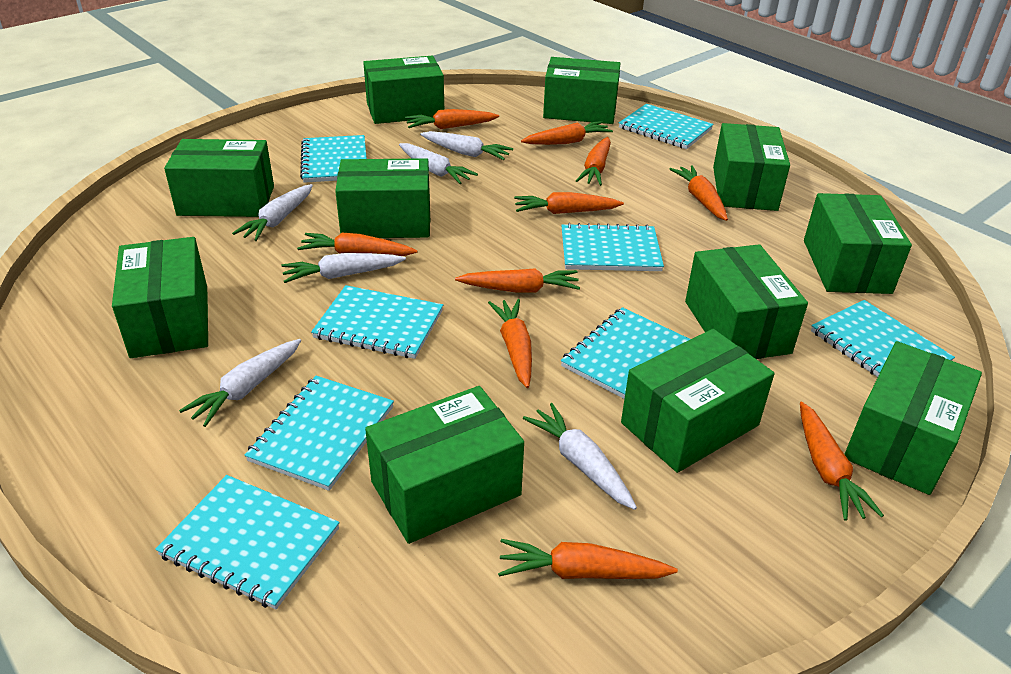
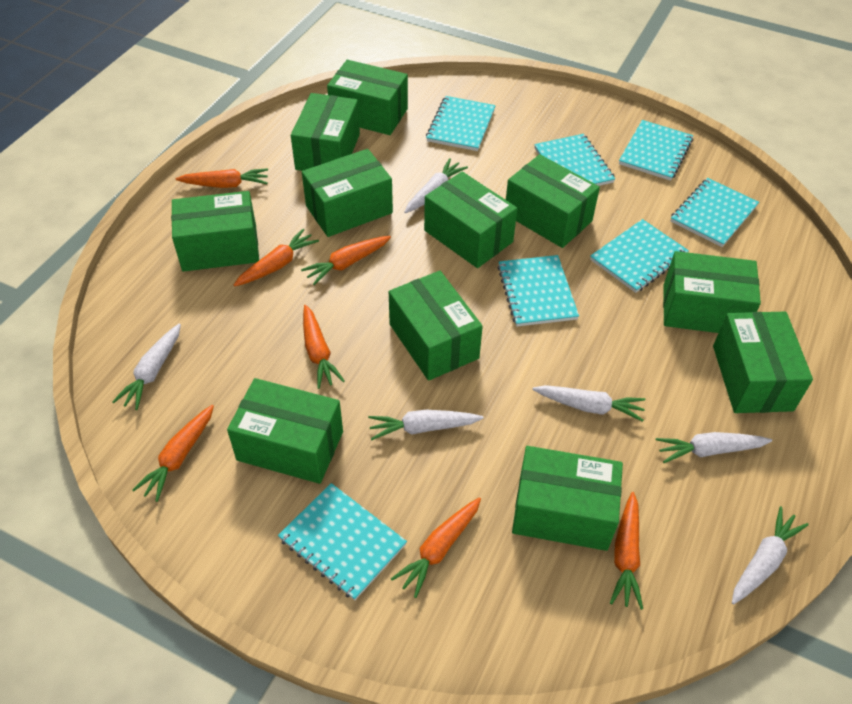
orange carrot: [297,233,417,256] [405,109,499,129] [455,269,580,293] [488,299,532,388] [498,539,678,579] [514,192,624,214] [521,121,613,145] [576,137,611,186] [670,165,728,221] [800,402,884,521] = 10 -> [132,405,214,502] [176,168,268,188] [234,229,319,286] [301,236,391,285] [303,305,345,389] [391,497,481,598] [610,492,643,610] = 7
turquoise notebook: [155,475,340,610] [245,376,394,491] [300,135,367,183] [311,285,443,359] [561,223,664,271] [561,307,690,399] [619,104,713,149] [811,300,955,377] = 8 -> [278,483,407,600] [426,96,496,151] [498,255,579,327] [534,134,615,186] [590,219,689,293] [619,120,693,181] [671,178,759,247] = 7

